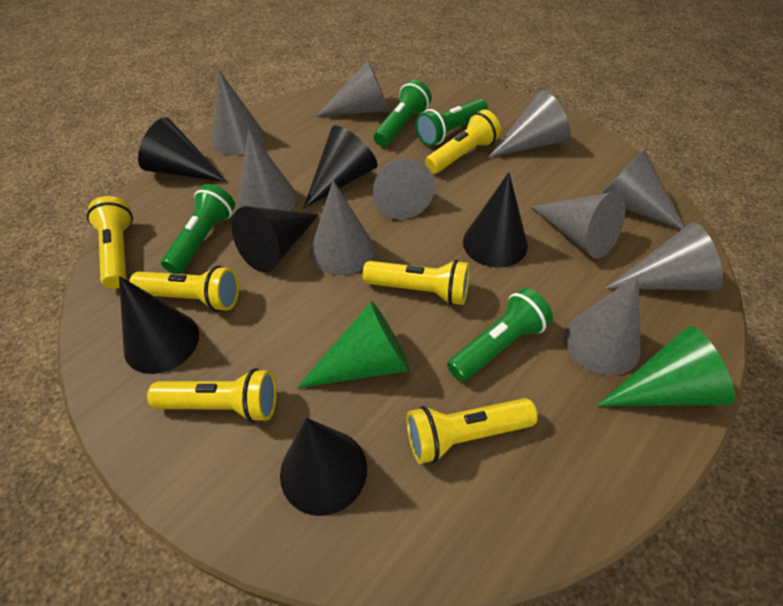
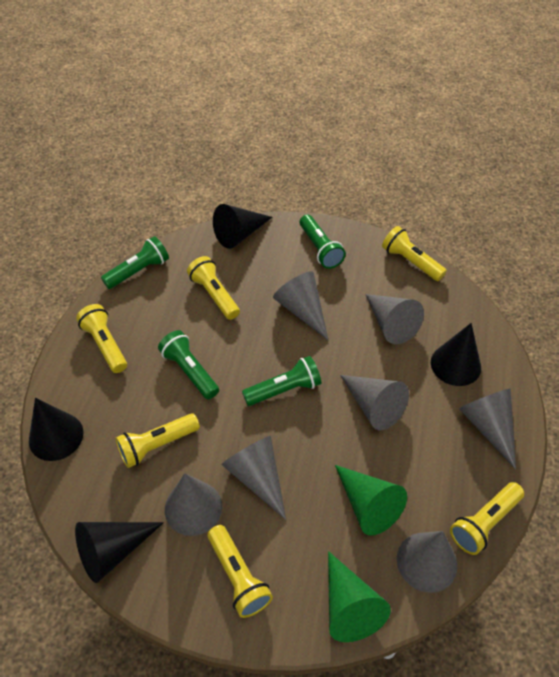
black cone: [119,276,199,374] [138,117,227,182] [232,206,319,272] [280,418,367,516] [304,126,378,208] [463,172,528,268] = 6 -> [29,398,83,461] [75,522,164,583] [213,204,272,249] [431,323,481,386] = 4
grey cone: [212,69,265,155] [238,129,297,211] [310,180,375,275] [316,61,389,117] [373,158,435,219] [488,90,570,158] [530,192,625,259] [563,276,641,375] [601,149,685,230] [605,222,723,290] = 10 -> [165,473,222,536] [222,436,286,520] [273,271,328,340] [340,375,409,430] [365,294,424,344] [397,531,457,593] [459,388,516,470] = 7

